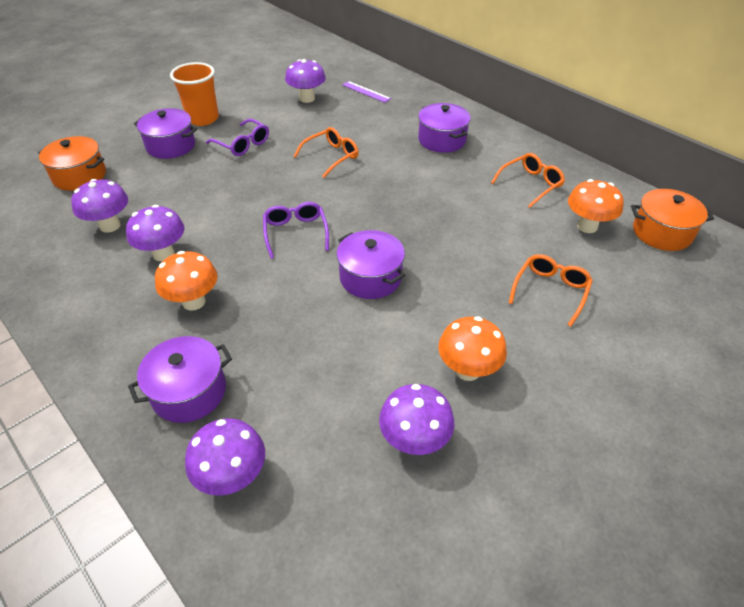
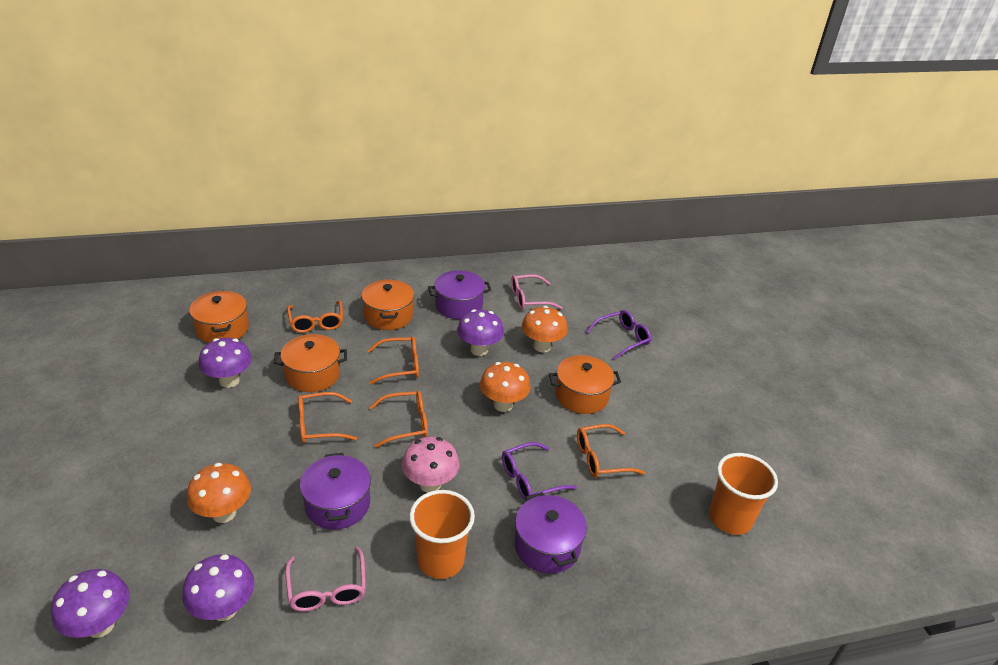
orange cup: [170,62,219,126] = 1 -> [409,490,475,579] [709,453,778,535] = 2
orange glasses: [294,127,359,178] [491,153,565,208] [509,254,593,327] = 3 -> [287,301,343,333] [298,392,357,443] [367,337,419,385] [369,391,428,448] [577,424,645,478] = 5
orange pot: [38,136,106,191] [631,189,714,251] = 2 -> [189,291,249,343] [274,334,347,392] [361,279,414,330] [549,355,621,414] = 4
pink glasses: none = 0 -> [285,547,366,612] [511,274,563,310] = 2
pink mushroom: none = 0 -> [402,437,459,493] = 1
purple mushroom: [71,179,128,233] [126,205,184,261] [185,418,265,496] [285,59,326,103] [379,384,454,455] = 5 -> [51,569,129,638] [182,554,254,621] [198,338,252,388] [457,309,504,356] = 4
purple pot: [128,336,232,423] [134,108,197,159] [337,230,406,299] [418,103,471,153] = 4 -> [300,453,371,530] [428,270,491,319] [515,492,587,574] = 3
purple ruler: [342,81,391,103] = 1 -> none = 0

